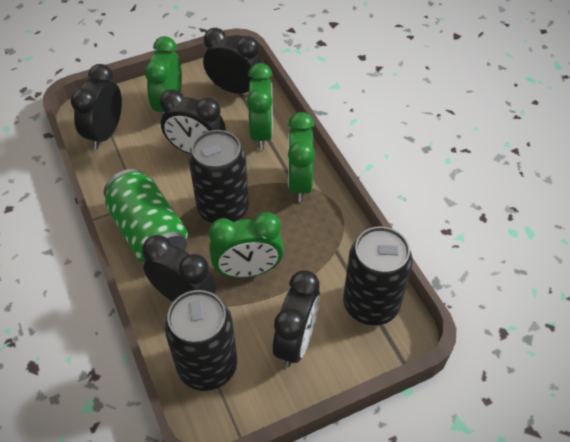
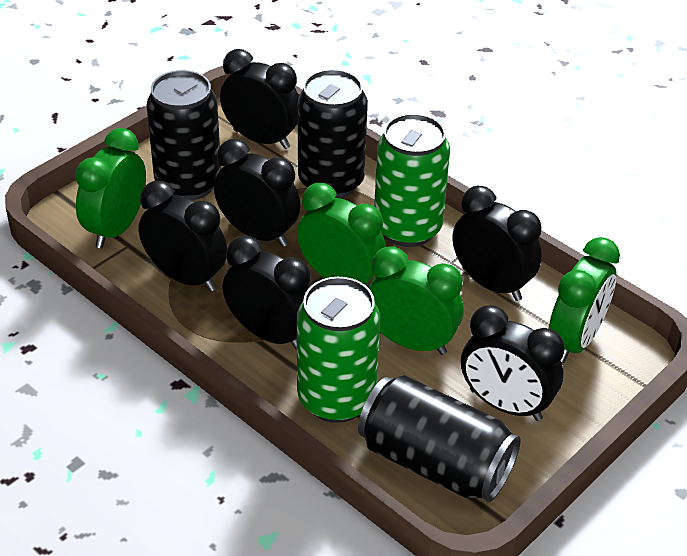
black clock: [71,64,122,149] [142,235,216,302] [160,89,226,154] [203,28,262,94] [273,270,320,367] = 5 -> [139,181,227,292] [214,139,301,247] [220,49,299,149] [222,236,311,350] [453,186,542,301] [461,305,565,421] = 6
green can: [104,169,188,264] = 1 -> [297,277,380,423] [374,113,450,247] = 2

